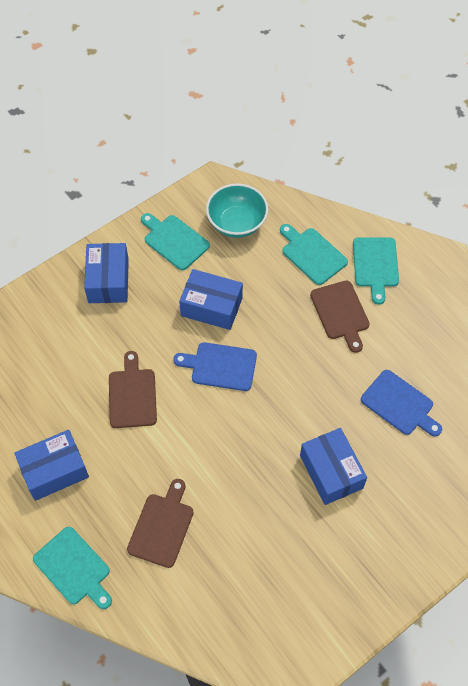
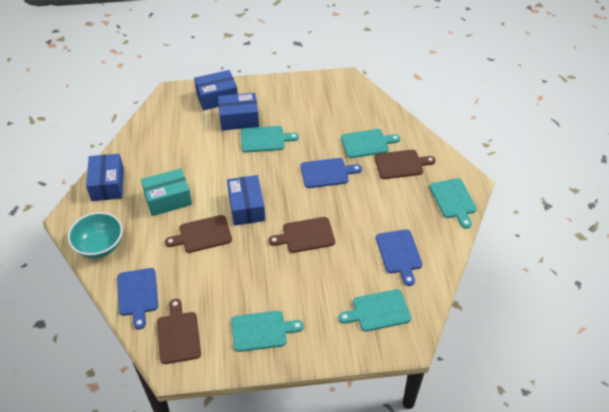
blue cutting board: [173,342,257,391] [361,370,442,437] = 2 -> [117,268,158,329] [300,158,362,188] [376,229,422,286] = 3
brown cutting board: [109,351,157,428] [127,479,194,568] [310,280,370,353] = 3 -> [157,299,201,364] [165,215,232,253] [268,217,335,253] [374,150,436,179] = 4
turquoise box: none = 0 -> [141,168,192,216] = 1
turquoise cutting board: [33,527,112,609] [141,213,210,270] [280,224,348,285] [353,237,399,305] = 4 -> [231,311,304,352] [241,126,299,153] [338,289,411,332] [341,129,400,158] [430,178,477,229] = 5

